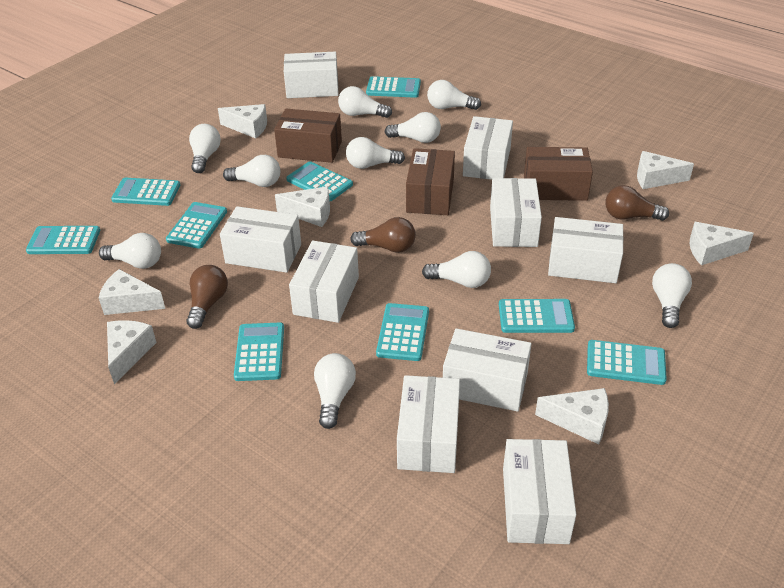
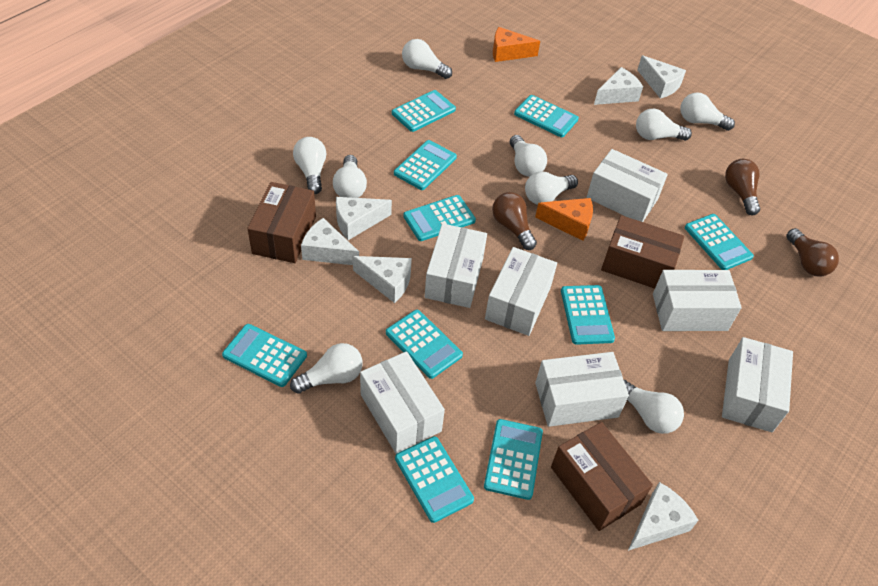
orange cheese: none = 0 -> [493,27,540,62] [535,198,593,241] = 2
turquoise calculator: [26,226,100,254] [111,178,180,206] [166,202,227,249] [234,322,284,381] [286,161,353,201] [366,76,421,98] [376,303,429,361] [499,299,575,333] [587,340,667,385] = 9 -> [222,324,307,387] [386,310,463,379] [392,90,456,132] [394,140,457,190] [395,436,474,523] [403,195,476,241] [484,419,543,500] [514,95,579,137] [561,285,615,345] [685,214,754,270] = 10
white box: [220,206,301,273] [284,52,339,98] [289,240,359,323] [397,375,460,473] [443,328,531,412] [463,116,513,180] [490,178,542,247] [503,439,576,544] [548,217,624,283] = 9 -> [360,351,445,454] [425,224,487,308] [485,247,557,336] [535,352,629,427] [587,149,668,222] [653,270,742,331] [722,337,793,432] = 7
white cheese: [99,269,165,315] [107,320,157,384] [218,104,267,139] [275,186,330,227] [535,388,609,444] [637,151,694,189] [690,222,754,265] = 7 -> [301,218,359,265] [336,197,392,240] [353,256,412,303] [594,67,643,105] [628,482,699,551] [637,55,686,98] = 6
white light bulb: [99,233,161,269] [189,124,221,173] [223,155,280,187] [314,353,356,429] [338,86,392,118] [346,137,405,169] [385,112,441,143] [422,251,491,288] [427,80,481,110] [652,263,692,328] = 10 -> [290,343,363,394] [293,137,327,194] [333,155,367,198] [402,39,452,79] [510,135,547,177] [525,171,578,205] [624,380,684,434] [636,109,692,141] [680,92,735,131] = 9

